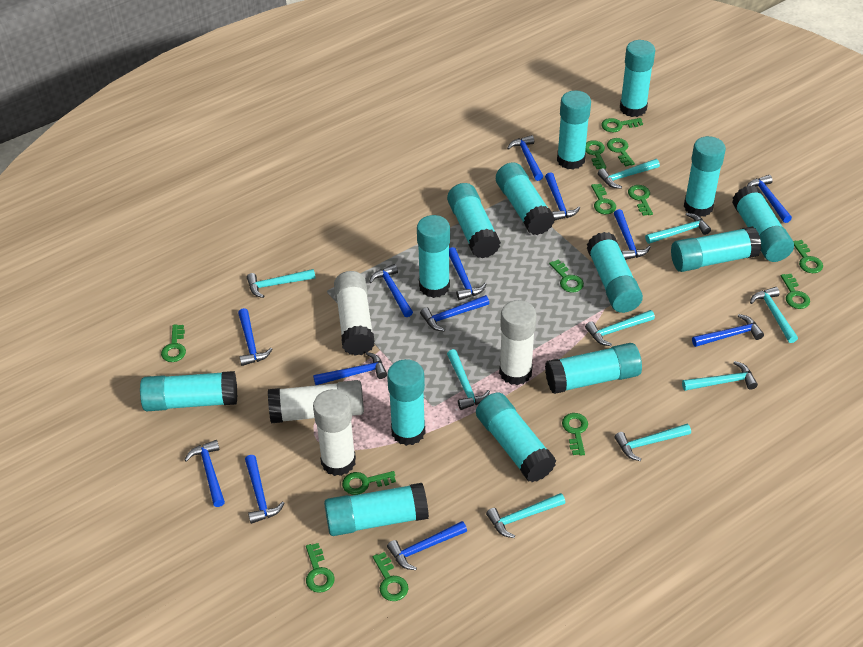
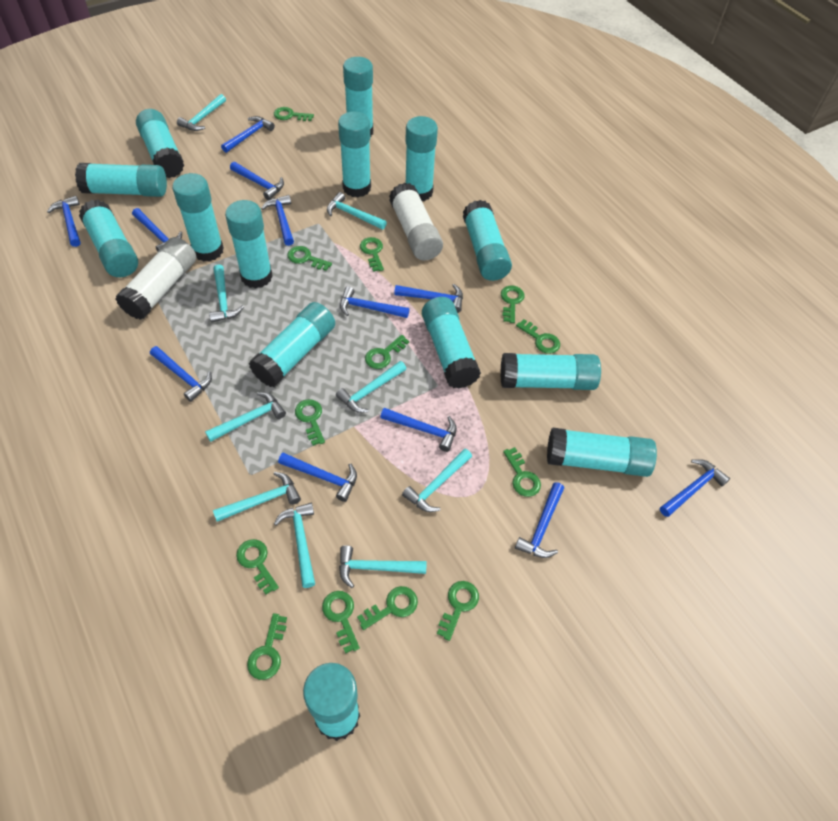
blue hammer: [185,440,225,507] [238,308,272,366] [245,455,284,524] [313,352,387,385] [369,264,413,317] [387,521,467,570] [420,295,489,331] [449,247,486,300] [507,135,543,181] [545,172,580,221] [614,209,651,260] [692,314,764,347] [747,175,792,223] = 13 -> [47,196,80,247] [132,208,182,252] [150,346,212,402] [221,116,275,153] [230,162,284,200] [261,195,294,246] [278,453,357,502] [340,287,409,318] [380,408,457,452] [394,284,463,313] [515,482,564,558] [660,459,730,517] = 12
white glue stick: [268,380,364,423] [313,389,356,476] [334,271,375,356] [499,300,537,385] = 4 -> [116,237,196,320] [389,183,443,260] = 2

